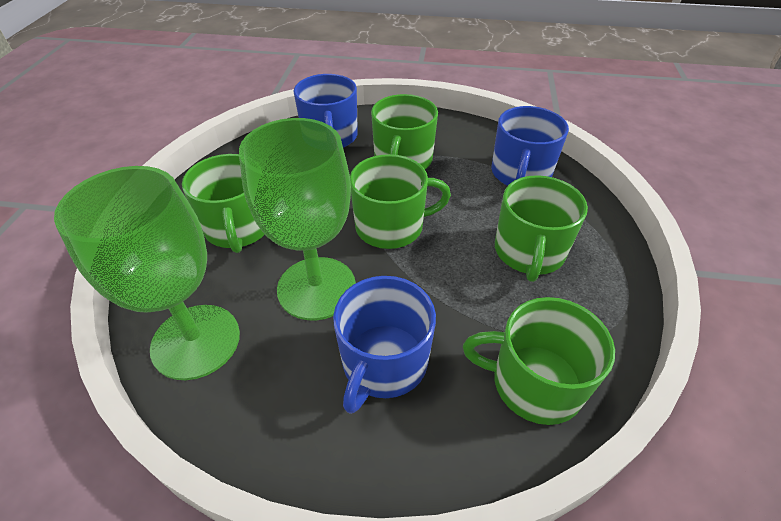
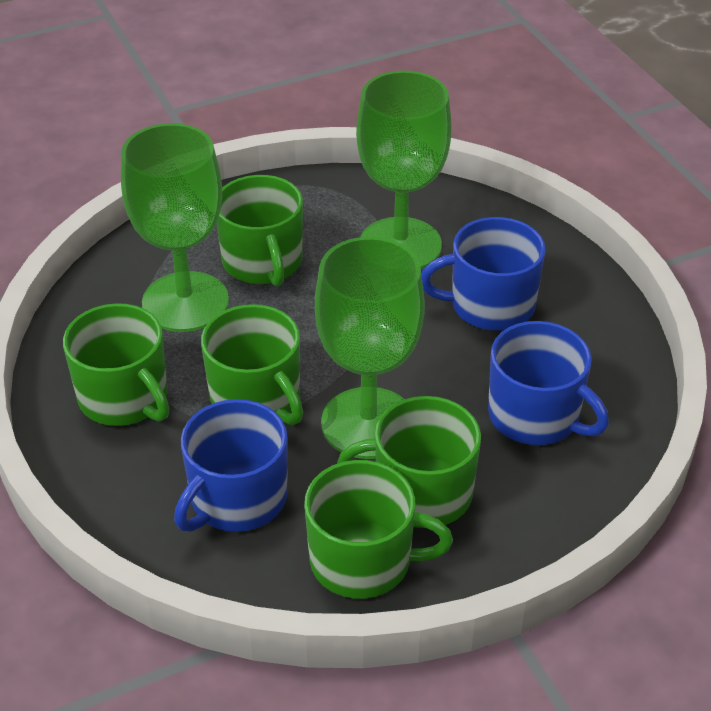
green goblet: [54,166,240,380] [239,118,356,320] = 2 -> [121,123,229,332] [315,237,425,459] [356,70,452,269] = 3

